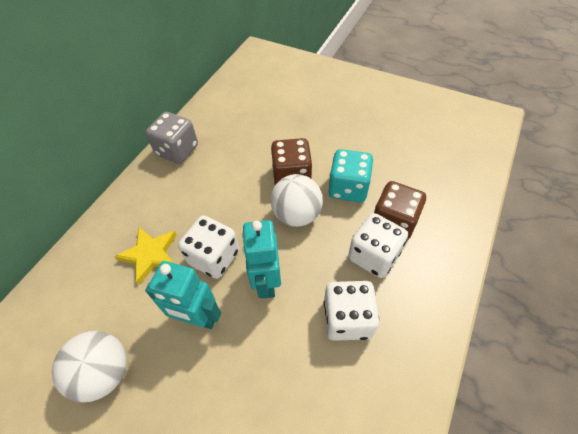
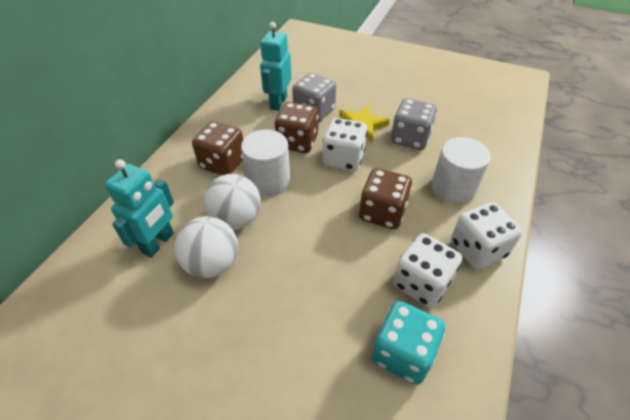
brown dice: [271,138,312,185] [374,181,426,241] = 2 -> [192,121,243,175] [275,102,318,153] [359,168,412,229] = 3
grey dice: [145,112,198,164] = 1 -> [292,73,336,122] [391,98,437,150] = 2
white cylinder: none = 0 -> [241,129,290,196] [431,137,491,204] = 2

